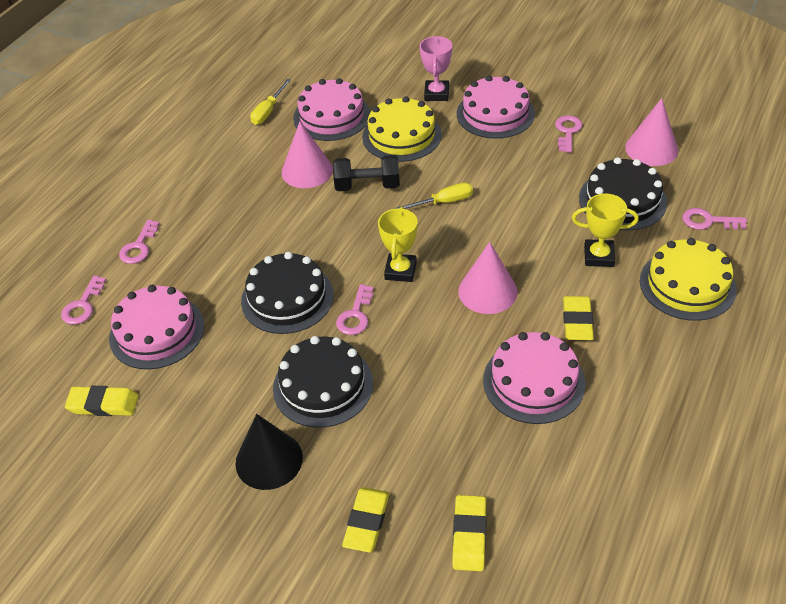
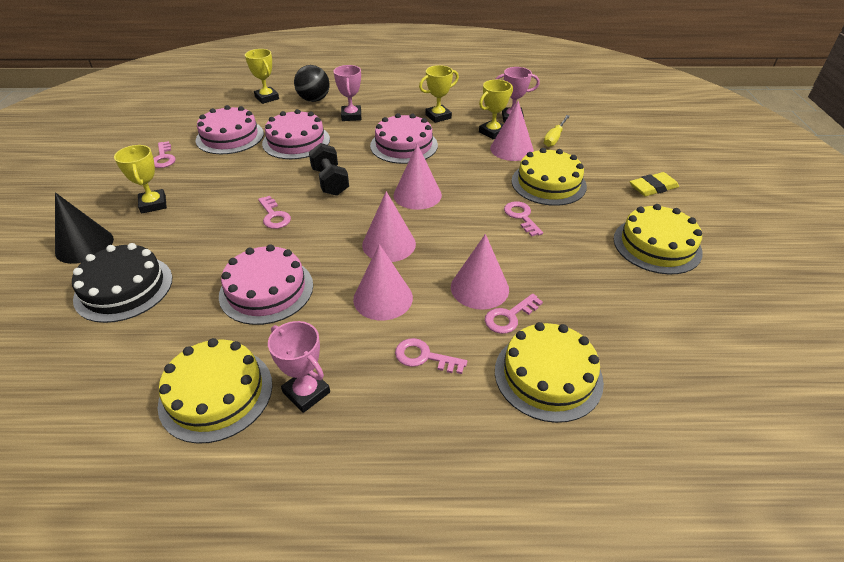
black ball: none = 0 -> [294,65,330,102] = 1
black cake: [241,252,334,334] [273,336,373,428] [579,157,667,231] = 3 -> [72,243,172,323] = 1
pink cone: [282,122,333,188] [458,242,518,314] [625,98,678,166] = 3 -> [353,244,413,320] [362,191,416,262] [394,144,442,210] [451,234,509,310] [490,101,534,161] = 5
pink trophy: [420,36,452,101] = 1 -> [268,321,330,413] [334,65,361,121] [495,67,540,123] = 3
yellow cake: [362,96,442,162] [640,238,737,321] = 2 -> [158,338,272,444] [495,322,604,423] [512,148,587,206] [614,204,703,274] = 4
yellow eraser: [65,386,139,416] [342,487,389,552] [452,495,487,571] [563,296,594,340] = 4 -> [630,172,679,196] = 1
yellow screwdriver: [250,79,291,125] [394,183,473,209] = 2 -> [544,115,570,147] = 1
yellow trophy: [378,207,418,282] [572,193,639,267] = 2 -> [114,145,167,214] [245,49,279,104] [419,65,459,123] [479,80,513,139] = 4

